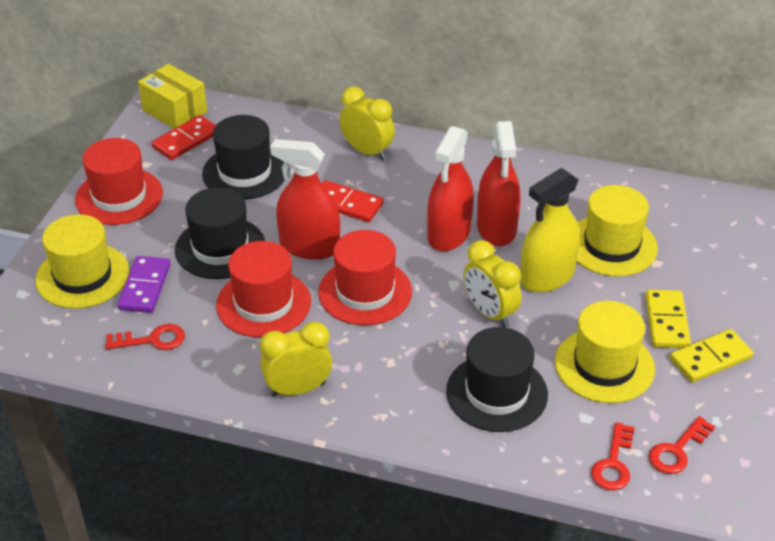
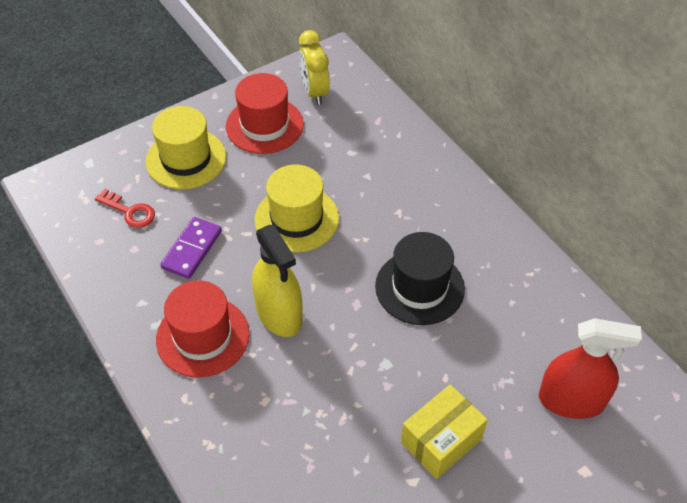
black hat: [175,187,265,279] [202,115,285,200] [446,327,548,432] = 3 -> [375,232,465,325] = 1
red domino: [152,115,216,160] [322,180,383,222] = 2 -> none = 0
red hat: [75,138,163,225] [216,241,311,338] [318,230,412,326] = 3 -> [156,280,249,378] [226,73,304,154] = 2
red key: [105,324,185,350] [591,422,635,491] [649,416,715,474] = 3 -> [95,189,155,228] = 1
red spray bottle: [270,139,340,260] [427,126,474,251] [477,121,520,246] = 3 -> [539,318,642,419] = 1
yellow clock: [260,321,332,397] [340,86,395,160] [463,240,522,327] = 3 -> [299,30,330,105] = 1
yellow domino: [645,290,691,348] [670,329,753,382] = 2 -> none = 0
yellow hat: [35,214,130,309] [555,301,655,403] [576,185,658,276] = 3 -> [146,106,226,189] [255,165,339,253] = 2

